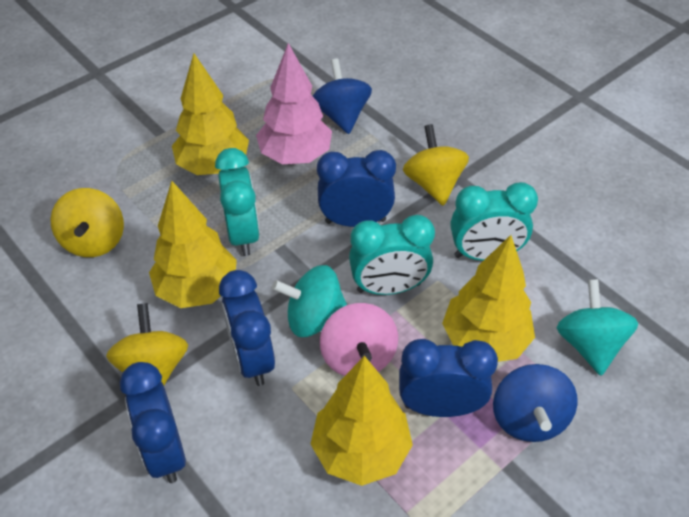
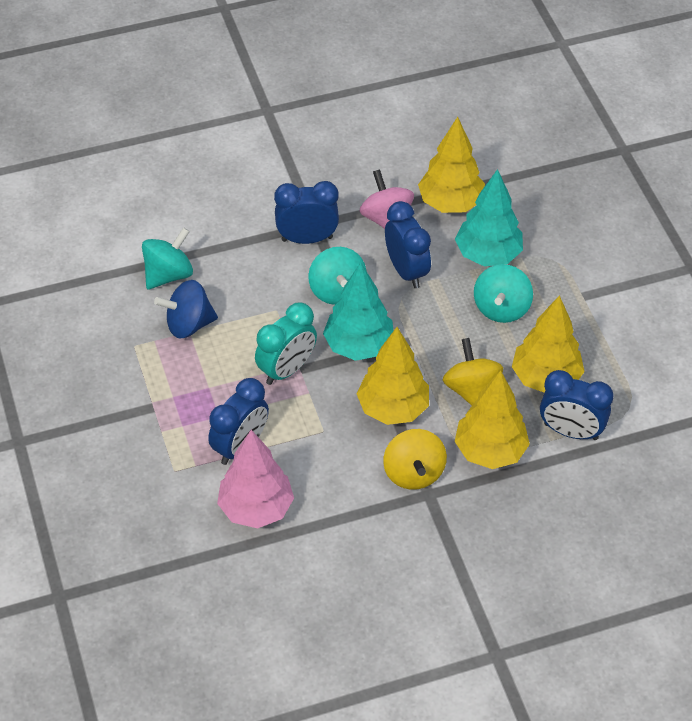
blue spinning top: [312,58,372,134] [493,364,578,442] = 2 -> [154,280,218,339] = 1
turquoise clock: [215,148,260,256] [349,215,435,295] [451,182,538,261] = 3 -> [255,303,317,385] = 1
turquoise spinning top: [272,265,347,337] [557,279,638,376] = 2 -> [142,227,193,290] [308,247,367,305] [474,264,533,323] = 3
turquoise tree: none = 0 -> [323,262,393,361] [455,169,523,266] = 2
yellow spinning top: [50,188,124,257] [106,303,188,385] [403,124,469,206] = 3 -> [383,429,447,490] [442,338,503,406] = 2

